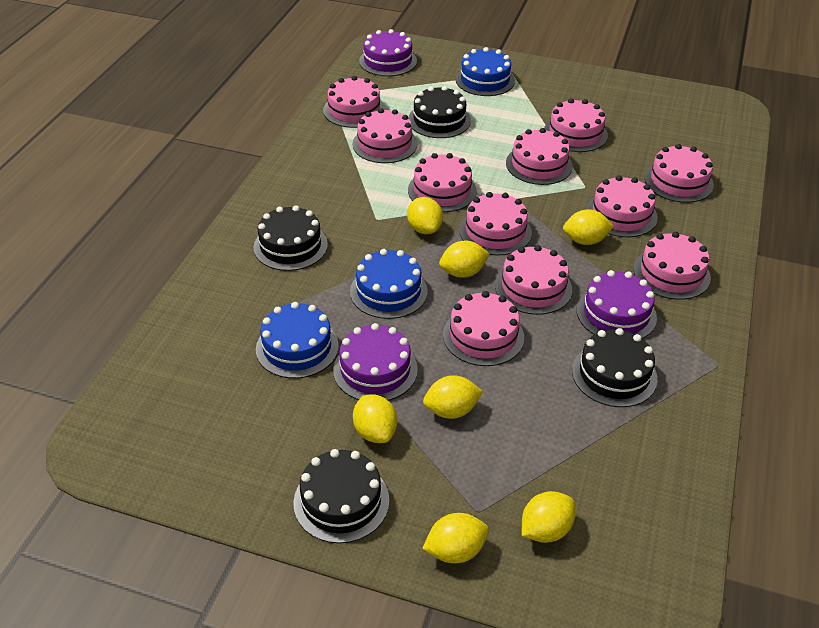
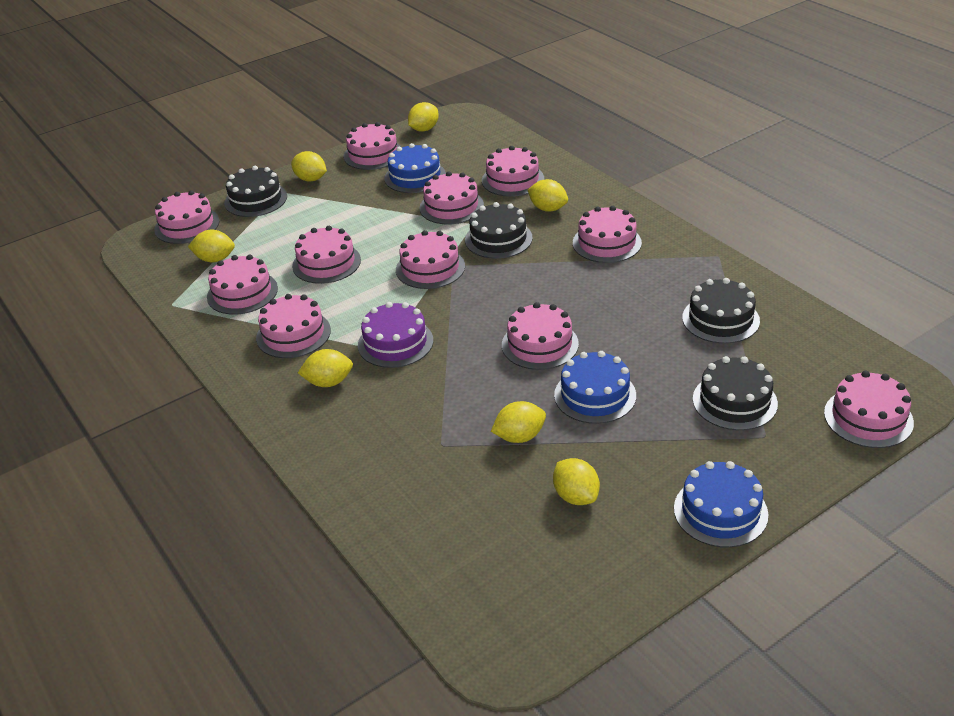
purple cake: [333,323,418,401] [359,29,417,76] [577,270,657,339] = 3 -> [358,302,433,368] = 1

